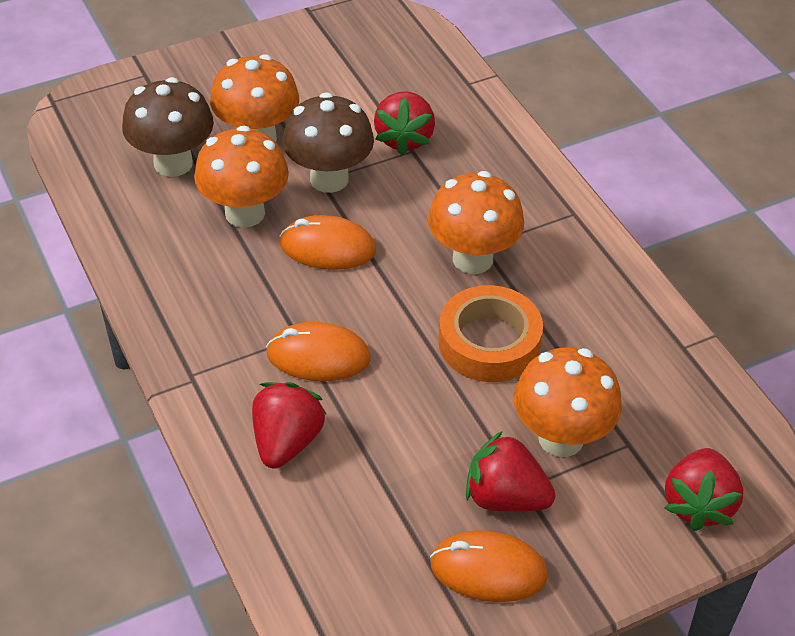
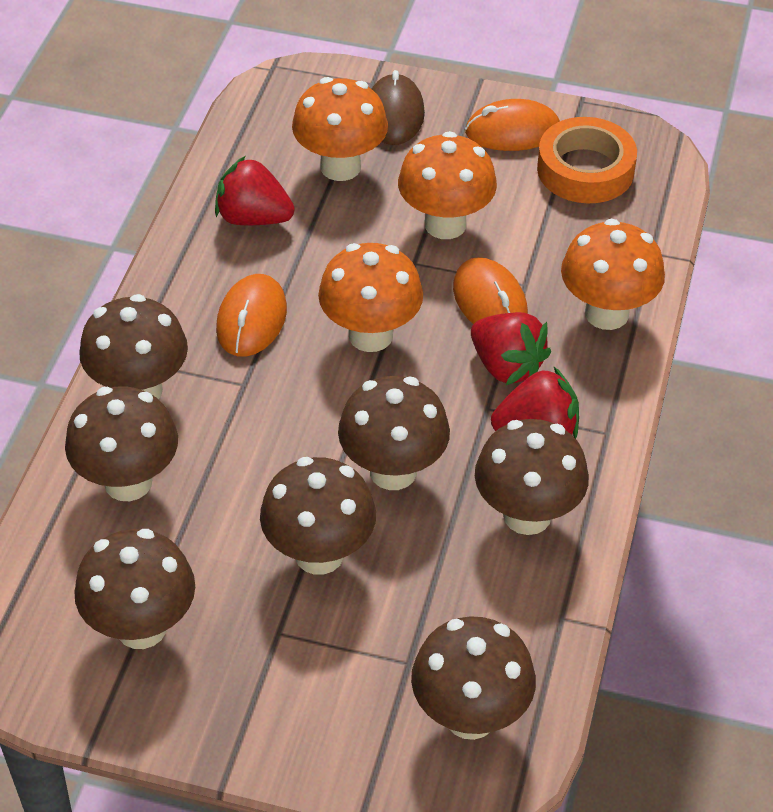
brown mouse: none = 0 -> [372,70,425,145] = 1
brown mushroom: [122,77,214,177] [282,93,374,193] = 2 -> [65,386,178,501] [74,529,195,649] [79,294,188,399] [260,457,376,575] [338,376,450,490] [411,616,536,740] [475,419,589,535] = 7
red strawberry: [252,382,327,469] [374,91,435,155] [466,431,556,512] [664,448,743,531] = 4 -> [215,156,295,225] [471,312,551,385] [491,367,579,439] = 3

